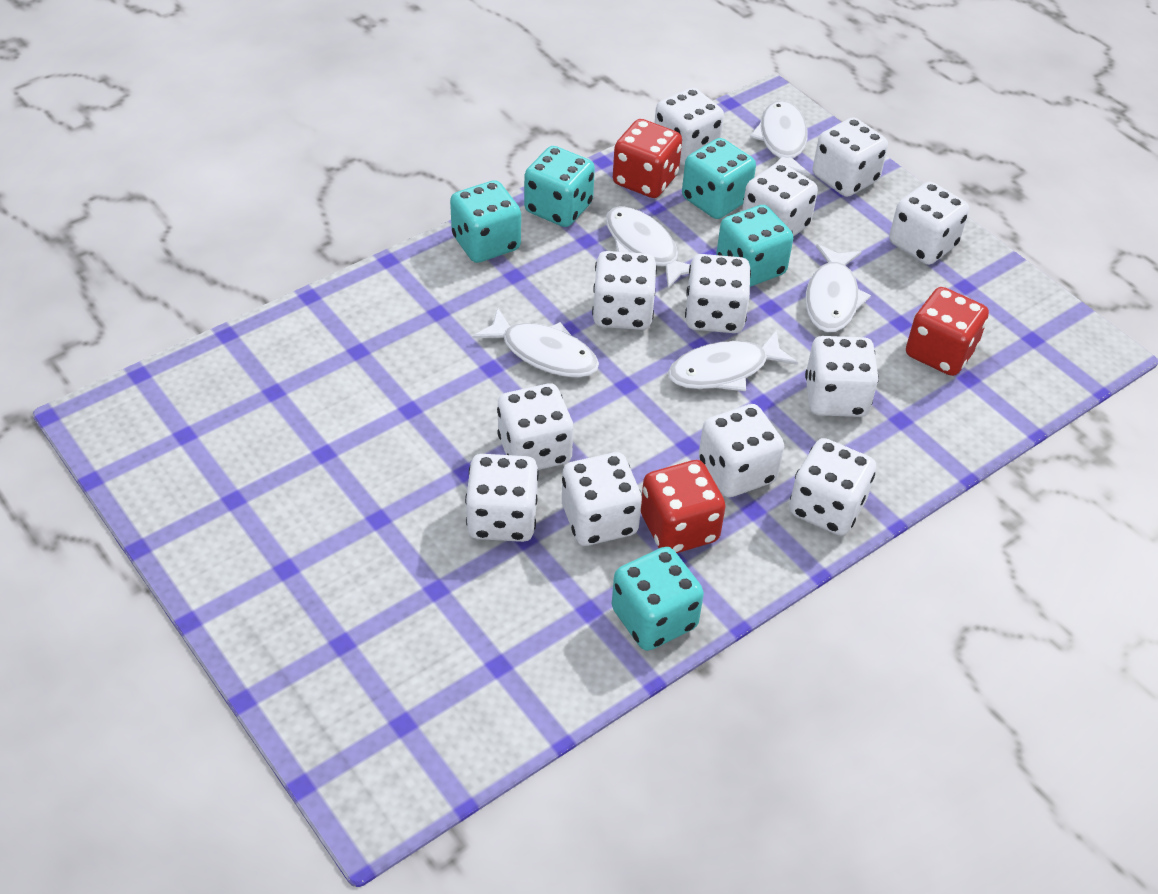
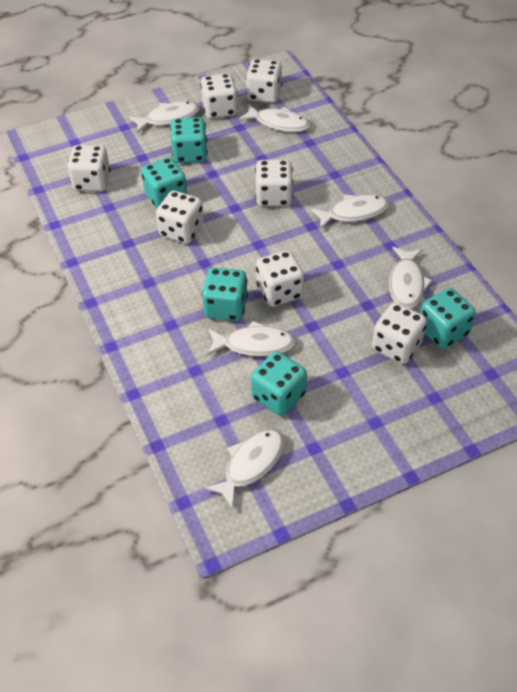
red dice: [613,119,682,198] [641,460,726,553] [906,287,989,376] = 3 -> none = 0
white dice: [465,454,539,542] [497,383,573,470] [562,452,642,546] [592,251,657,330] [655,88,724,165] [685,254,751,333] [699,404,784,497] [742,162,818,237] [789,438,876,536] [805,336,879,417] [813,117,888,197] [889,181,969,265] = 12 -> [67,145,110,191] [156,191,204,244] [200,73,238,119] [246,59,282,103] [255,160,293,207] [256,250,304,307] [372,303,427,364] = 7
white fish: [472,307,599,377] [606,206,690,288] [668,330,798,391] [750,100,810,176] [805,244,871,332] = 5 -> [129,101,200,133] [204,429,285,509] [207,321,296,356] [239,104,310,132] [311,195,389,229] [389,247,432,309] = 6

